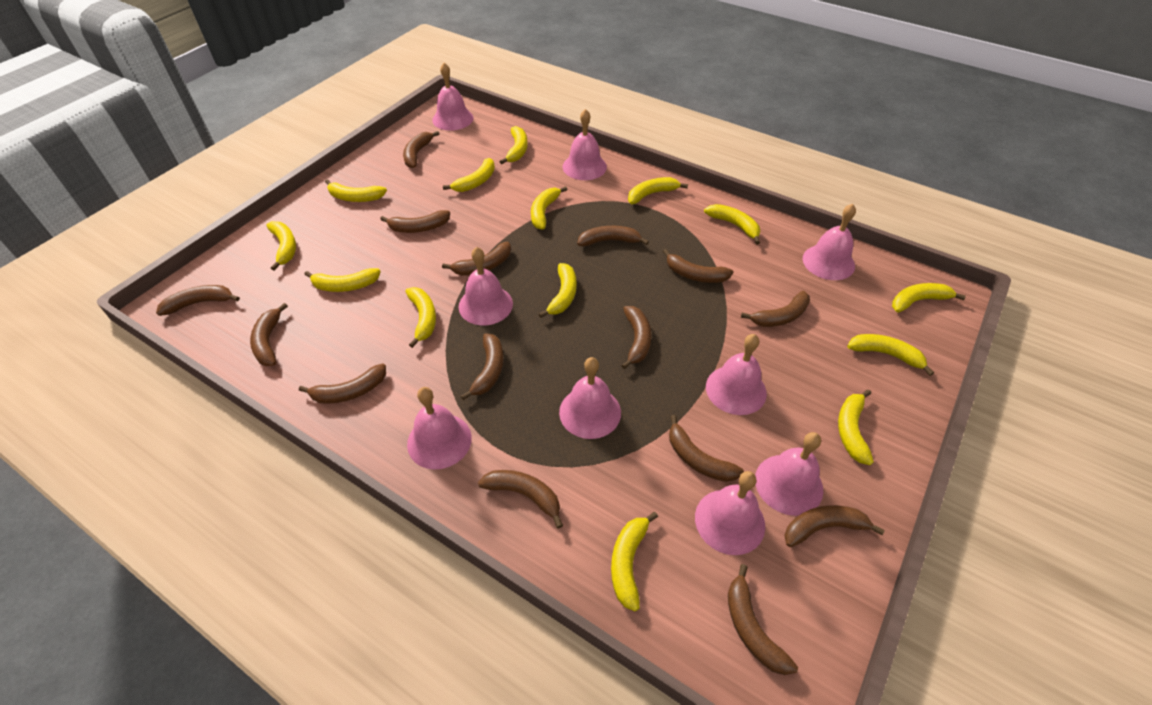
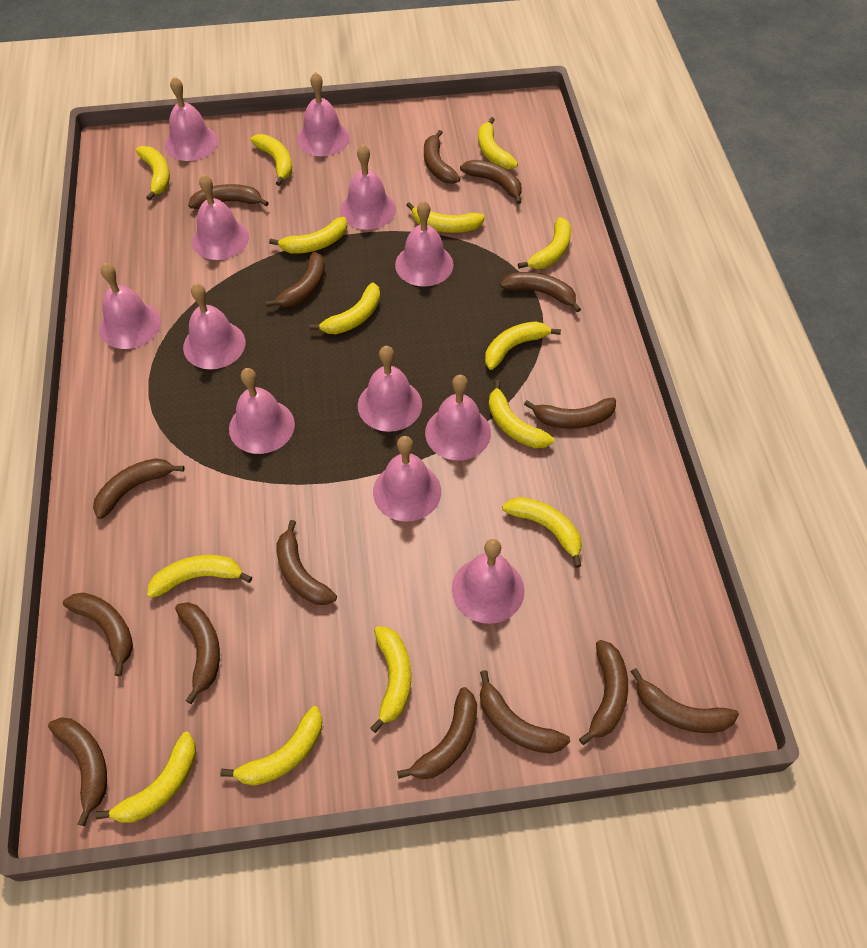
pink bell: [407,387,472,469] [432,63,473,131] [458,247,513,325] [559,357,621,439] [563,109,607,180] [695,471,765,555] [706,334,767,415] [755,432,823,516] [803,204,856,280] = 9 -> [99,263,161,349] [165,77,218,161] [183,283,245,369] [192,174,249,260] [229,368,295,454] [297,72,350,156] [340,145,396,230] [358,346,422,432] [373,436,441,521] [395,200,453,286] [425,375,491,460] [452,539,525,624] = 12

